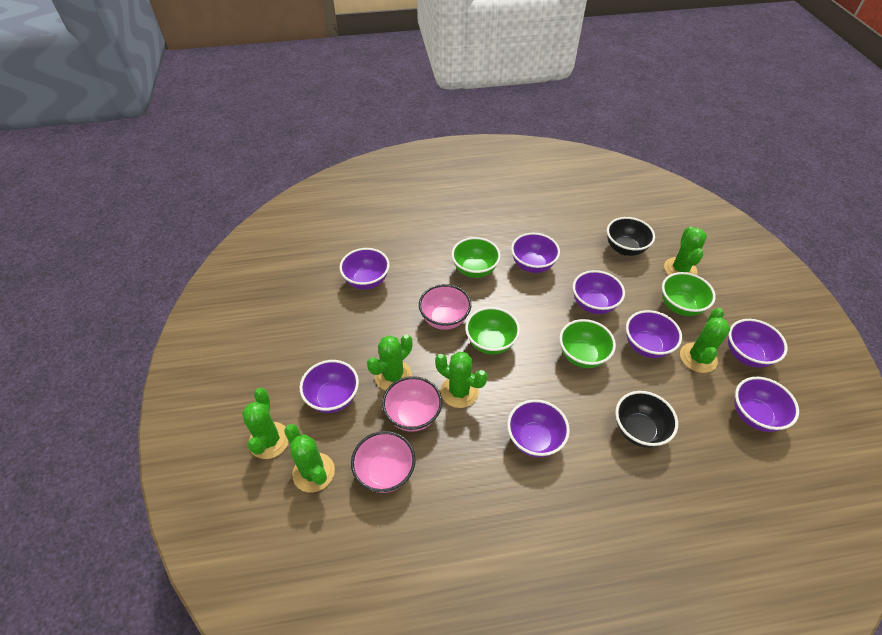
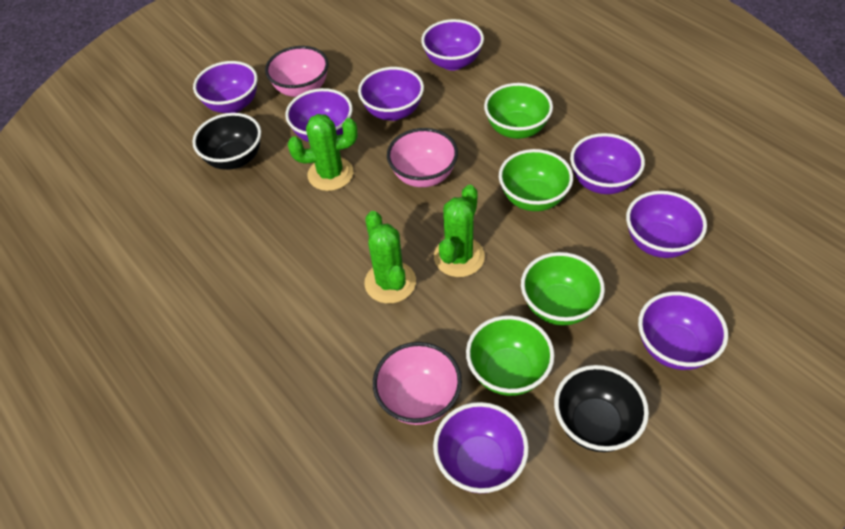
green cactus: [242,388,289,459] [284,424,335,492] [367,334,412,390] [435,352,488,408] [664,226,707,275] [680,308,730,373] = 6 -> [288,114,358,191] [364,211,416,304] [434,185,485,277] = 3

